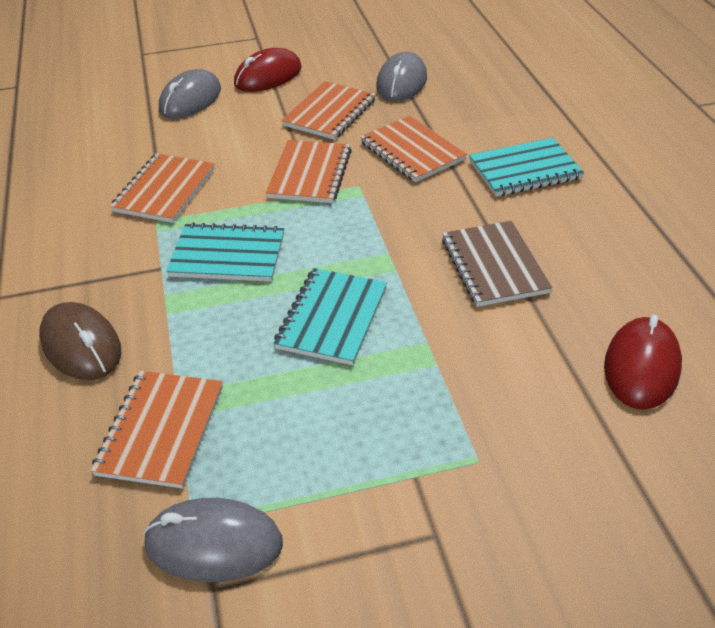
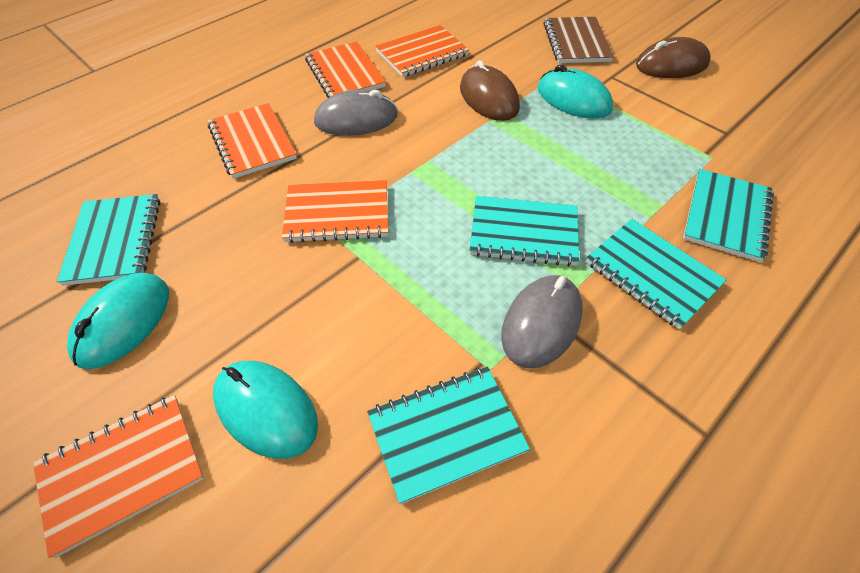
brown mouse: [39,302,121,380] = 1 -> [460,60,520,121] [636,37,711,78] = 2
grey mouse: [143,498,283,582] [159,69,221,119] [376,52,427,102] = 3 -> [314,89,398,136] [501,275,583,368] = 2
red mouse: [234,48,301,92] [604,315,682,410] = 2 -> none = 0
turquoise mouse: none = 0 -> [67,273,169,369] [213,361,318,459] [538,65,613,119] = 3
turquoise notebook: [166,222,284,281] [274,268,387,365] [469,138,584,197] = 3 -> [57,194,160,286] [367,367,530,504] [470,196,579,266] [586,219,727,329] [683,169,774,262] = 5

